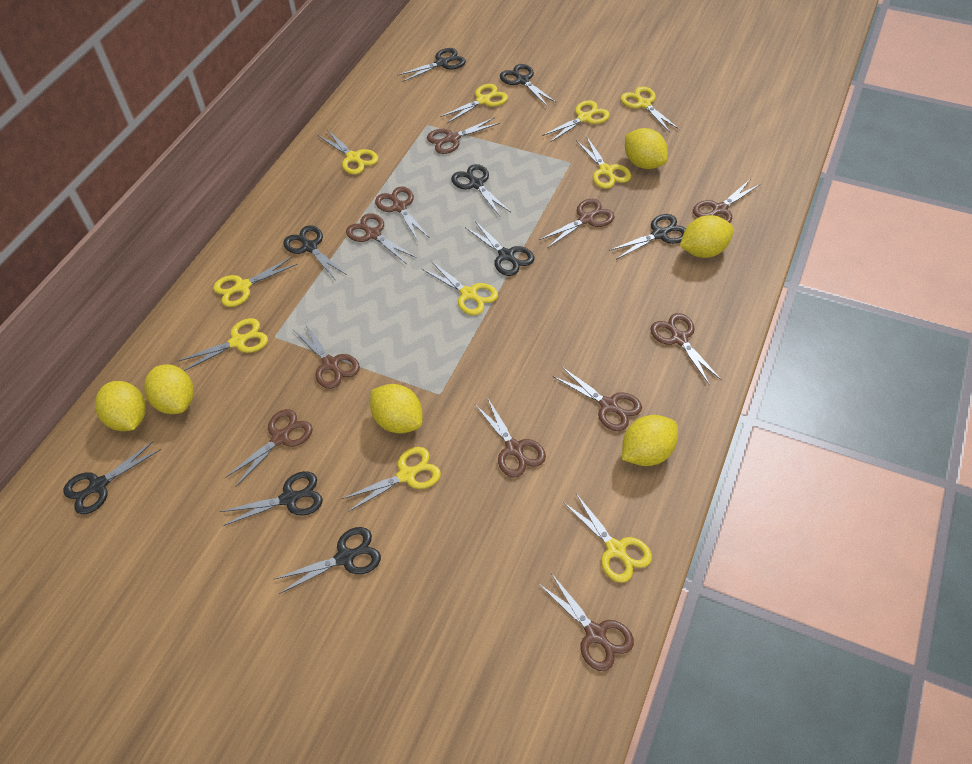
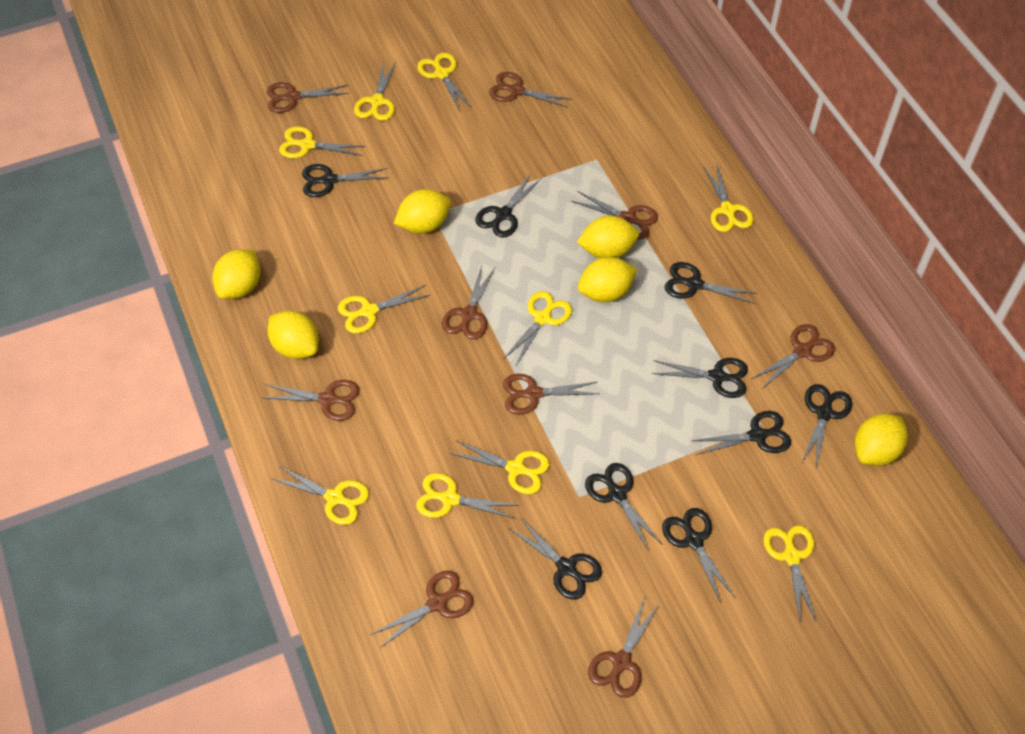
brown scissors: [225,409,313,487] [292,322,360,389] [346,213,416,264] [375,186,430,241] [427,117,500,154] [475,397,546,478] [538,573,634,671] [539,199,615,248] [553,367,642,431] [650,313,722,385] [693,180,761,223] = 11 -> [263,380,360,421] [266,82,349,113] [371,571,474,649] [442,266,495,340] [489,72,572,108] [503,374,600,415] [571,191,658,240] [588,599,660,698] [751,324,835,389] = 9

